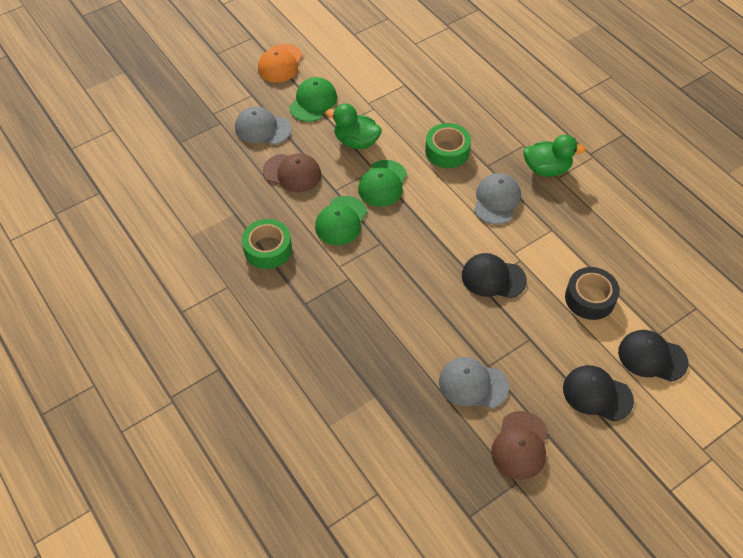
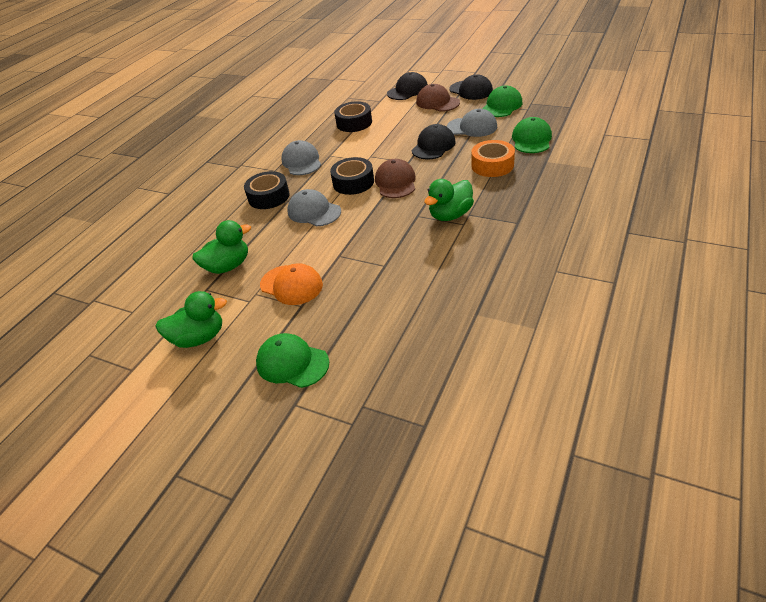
black tape: [565,267,620,320] = 1 -> [244,171,290,209] [330,157,374,195] [334,101,372,132] = 3
green duck: [326,104,382,149] [523,135,586,176] = 2 -> [155,291,227,348] [192,220,251,274] [424,179,474,221] = 3
green tape: [242,219,292,269] [425,123,471,168] = 2 -> none = 0
orange tape: none = 0 -> [471,140,515,177] = 1

